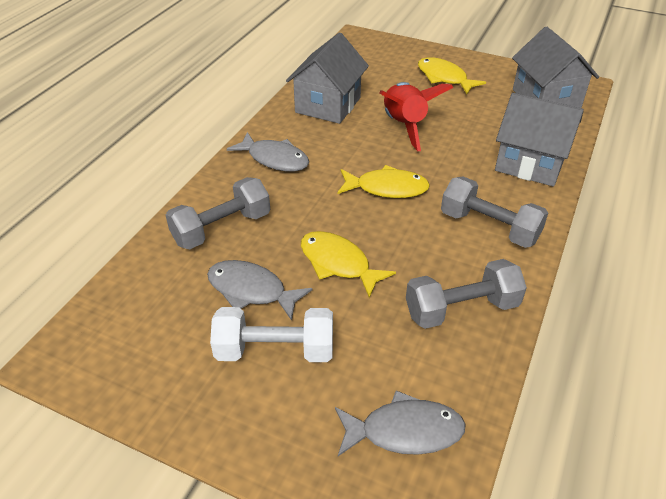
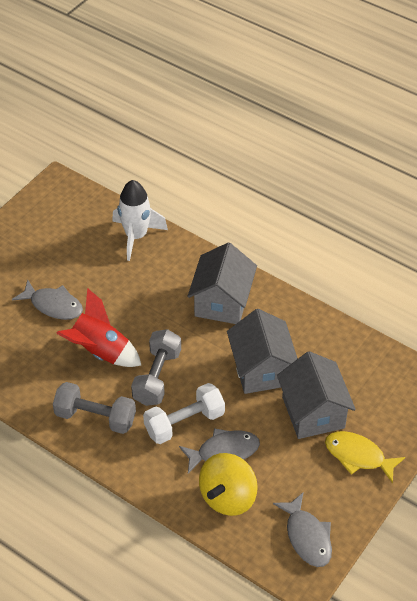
grey dumbbell: [166,177,270,249] [406,259,527,329] [441,176,548,248] = 3 -> [53,382,136,434] [131,329,181,406] = 2
white rocket: none = 0 -> [112,180,168,261] = 1
yellow fish: [301,231,396,298] [338,165,430,198] [418,57,486,94] = 3 -> [325,431,405,483] = 1
yellow spinning top: none = 0 -> [199,453,258,516] = 1

